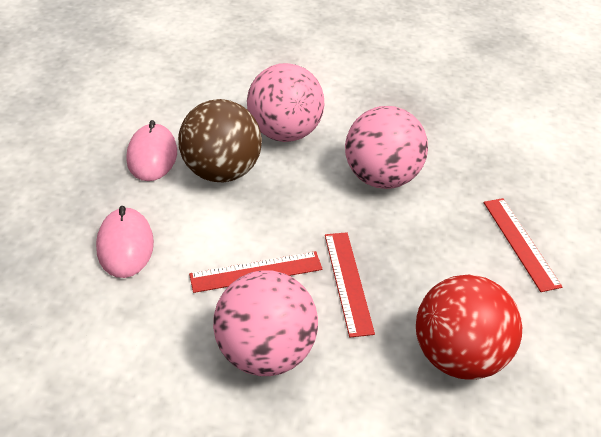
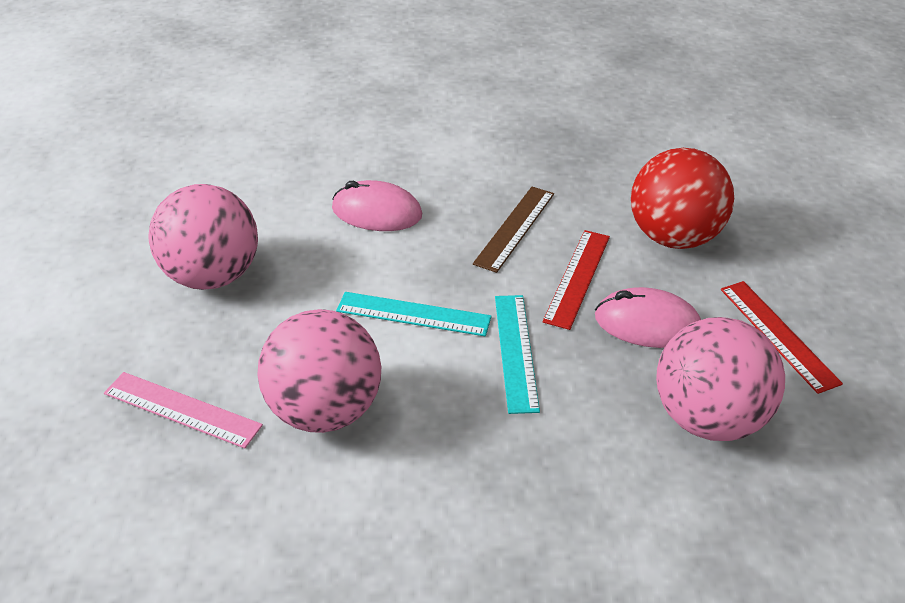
brown ball: [178,99,262,183] = 1 -> none = 0
brown ruler: none = 0 -> [473,187,554,273] = 1
pink ruler: none = 0 -> [104,372,263,449] = 1
red ruler: [189,251,323,293] [325,232,375,337] [484,198,562,292] = 3 -> [542,230,610,330] [721,281,843,394] = 2
turquoise ruler: none = 0 -> [336,292,492,336] [495,295,540,414] = 2

